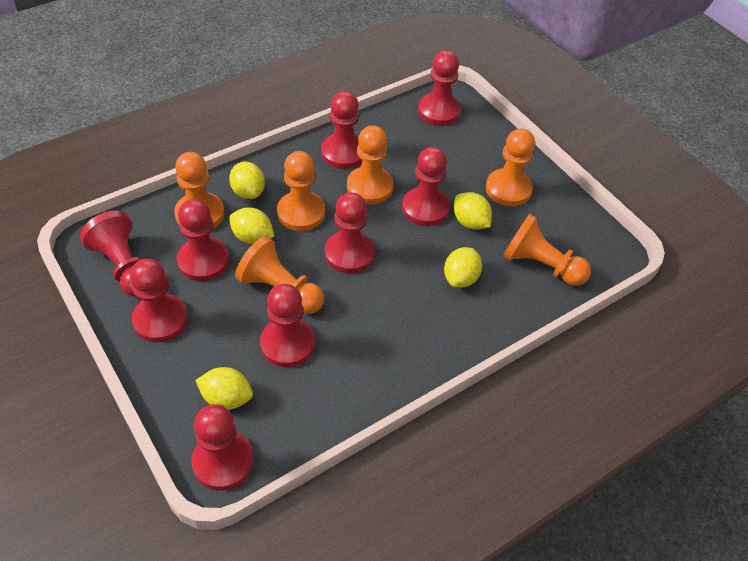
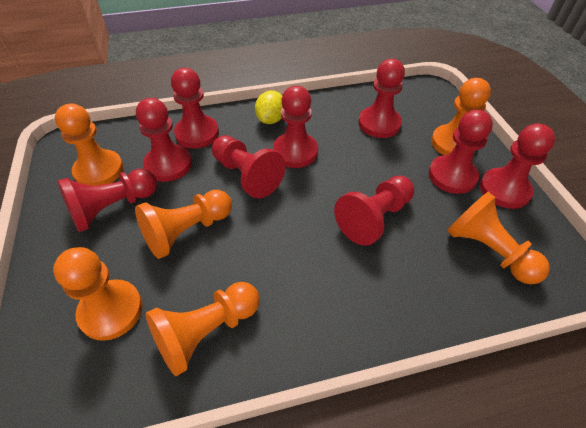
yellow lemon: [195,367,253,410] [229,162,265,199] [229,207,274,244] [444,247,482,288] [454,192,492,230] = 5 -> [255,90,283,124] = 1

